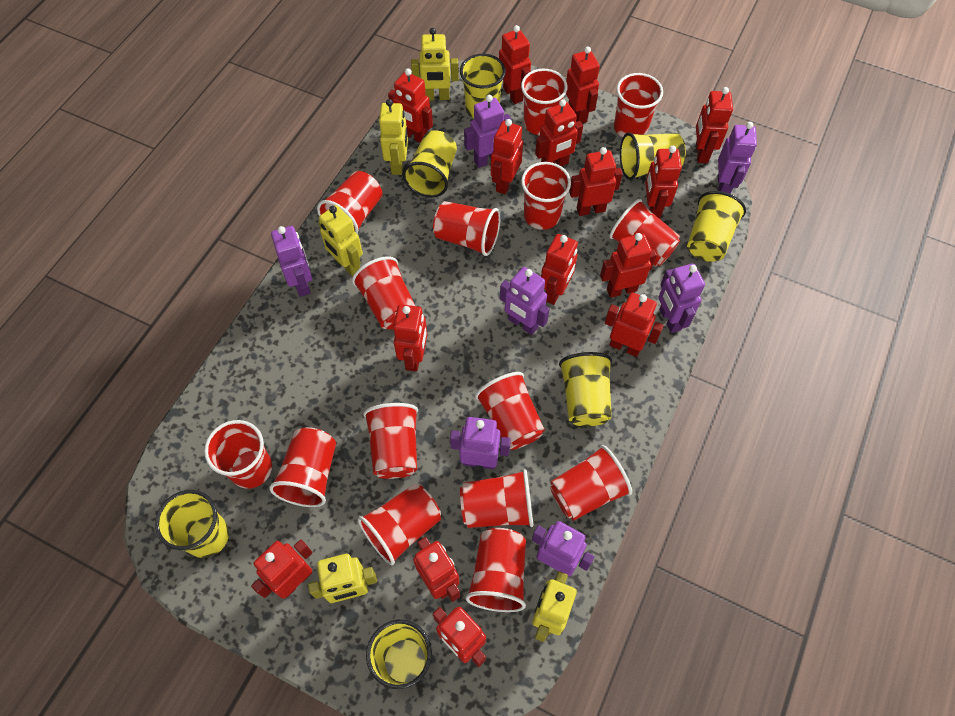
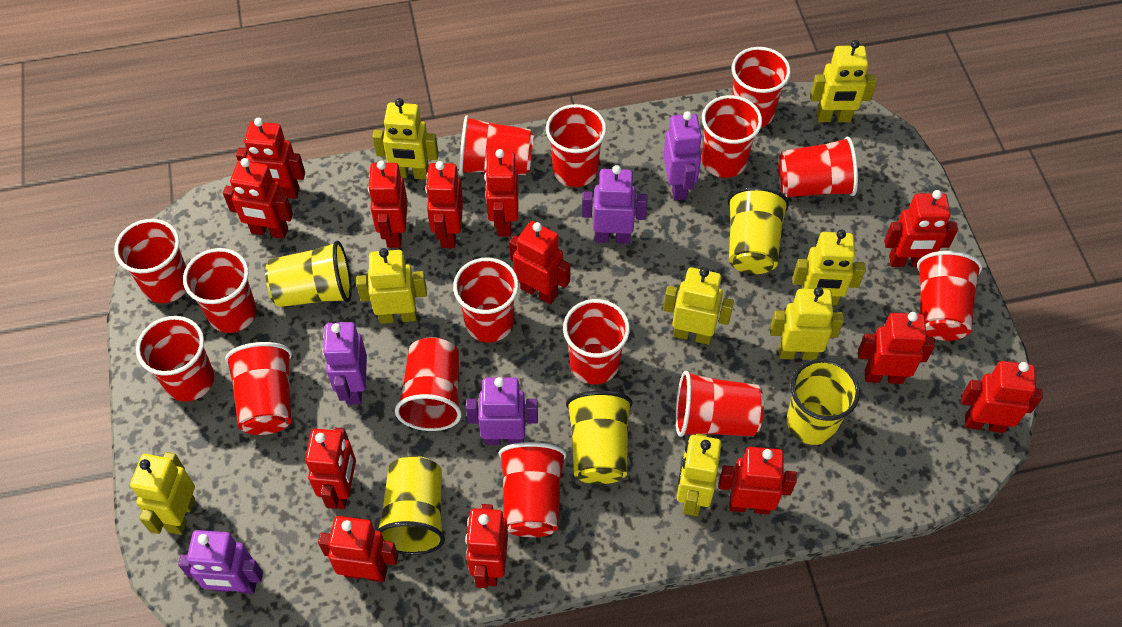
purple robot: [271,226,312,297] [450,417,511,469] [464,95,511,168] [500,267,550,335] [532,521,595,577] [658,263,705,333] [718,122,757,194] = 7 -> [178,530,263,594] [322,322,367,405] [466,377,538,445] [582,165,648,244] [663,111,702,200] = 5
red robot: [251,539,312,599] [388,69,433,143] [393,304,427,371] [413,537,460,602] [433,607,486,667] [491,119,523,194] [499,25,531,104] [535,99,583,166] [541,234,578,305] [566,46,600,124] [569,147,623,216] [600,233,657,298] [605,292,664,357] [645,146,682,219] [696,87,733,163] = 15 -> [223,158,293,239] [236,118,305,199] [305,428,356,509] [318,516,398,582] [368,161,408,248] [425,161,463,248] [465,504,508,588] [484,149,519,236] [509,221,571,305] [719,447,797,514] [858,312,935,384] [884,190,958,267] [961,361,1043,433] = 13
yellow cup: [155,490,229,558] [366,619,432,689] [403,130,457,197] [460,54,506,118] [559,352,612,427] [620,132,686,180] [687,191,746,262] = 7 -> [265,241,352,307] [377,456,445,555] [566,391,632,484] [728,186,789,274] [787,359,860,445] = 5
yellow robot: [308,554,377,603] [318,205,363,276] [379,99,408,175] [411,28,459,100] [532,571,577,642] = 5 -> [130,452,195,535] [356,248,427,324] [372,98,439,180] [663,267,734,345] [677,433,722,516] [770,287,844,360] [793,229,866,306] [810,40,877,122] = 8

